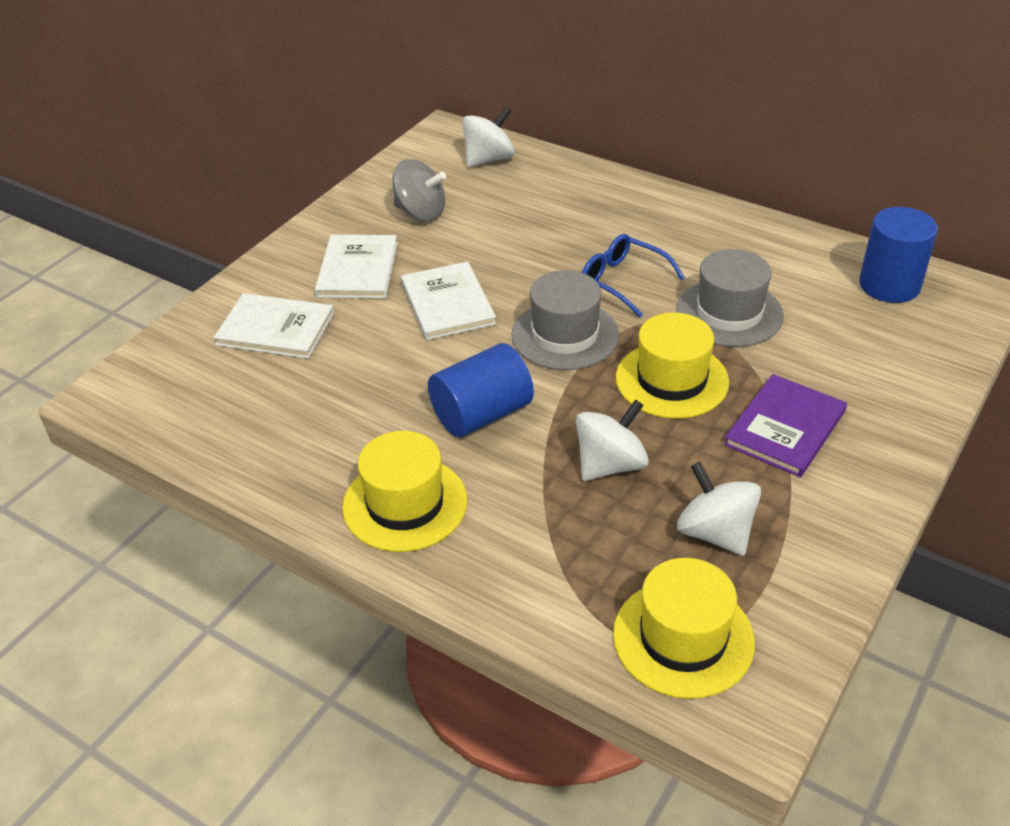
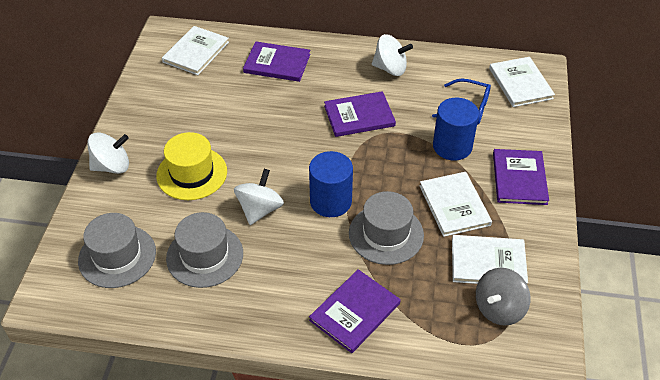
grey hat: [511,270,619,370] [676,249,784,347] = 2 -> [78,213,156,288] [166,212,243,288] [349,191,424,265] = 3
purple book: [724,374,847,477] = 1 -> [243,41,310,82] [309,269,401,353] [324,91,396,137] [493,149,549,205] = 4
white book: [214,293,334,359] [315,235,398,298] [401,261,496,340] = 3 -> [162,26,229,75] [420,172,492,237] [452,235,528,284] [489,57,555,107] = 4
yellow hat: [342,431,467,552] [613,558,755,699] [616,313,729,419] = 3 -> [156,132,227,200] = 1

